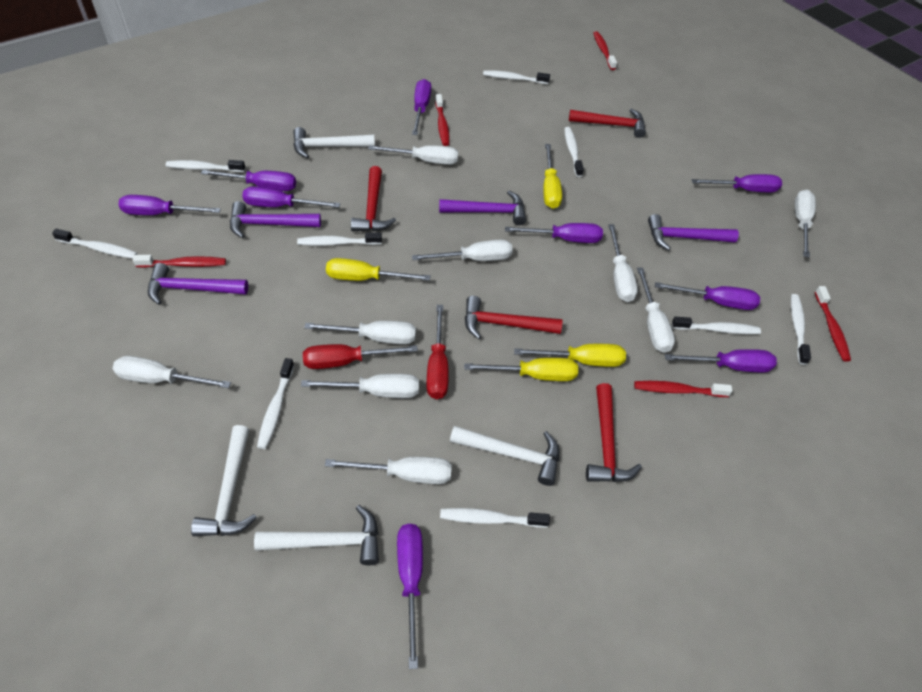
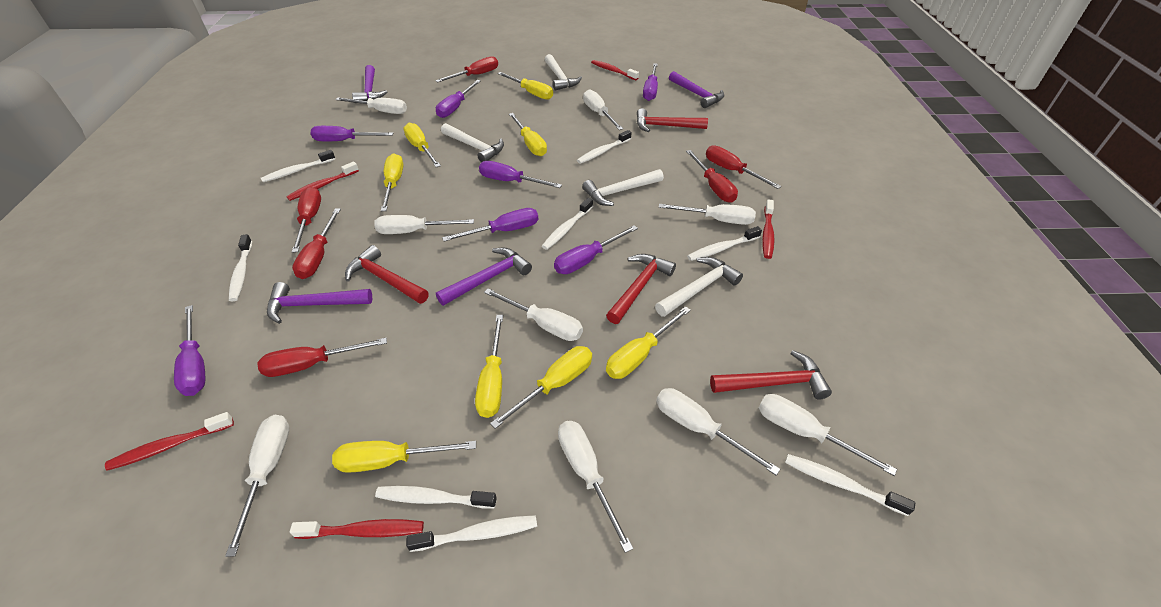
purple screwdriver: [118,195,221,215] [201,170,296,191] [242,186,340,208] [397,524,423,669] [412,79,431,135] [505,223,603,243] [655,282,760,310] [665,349,777,372] [692,174,782,192] = 9 -> [174,305,205,396] [310,126,393,141] [436,80,481,118] [442,208,538,241] [479,161,562,188] [554,225,638,274] [643,63,658,101] = 7
red screwdriver: [303,344,418,369] [427,305,449,399] = 2 -> [257,338,387,377] [292,187,321,253] [292,208,341,279] [435,56,498,83] [686,150,738,203] [706,145,781,189] = 6
white toothbrush: [52,229,138,259] [166,160,245,172] [257,358,294,449] [297,232,382,246] [440,508,550,528] [483,70,550,84] [564,127,584,177] [672,317,761,334] [791,294,811,365] = 9 -> [229,234,252,301] [261,150,335,182] [375,486,497,508] [406,515,537,552] [542,198,593,250] [577,130,632,164] [687,226,762,261] [785,454,915,516] = 8
yellow screwdriver: [326,258,431,281] [464,358,578,381] [514,344,626,367] [543,144,562,209] = 4 -> [332,441,476,473] [381,153,404,211] [403,123,441,167] [475,315,503,418] [490,346,592,429] [497,72,553,100] [509,113,547,156] [606,306,691,379] = 8

